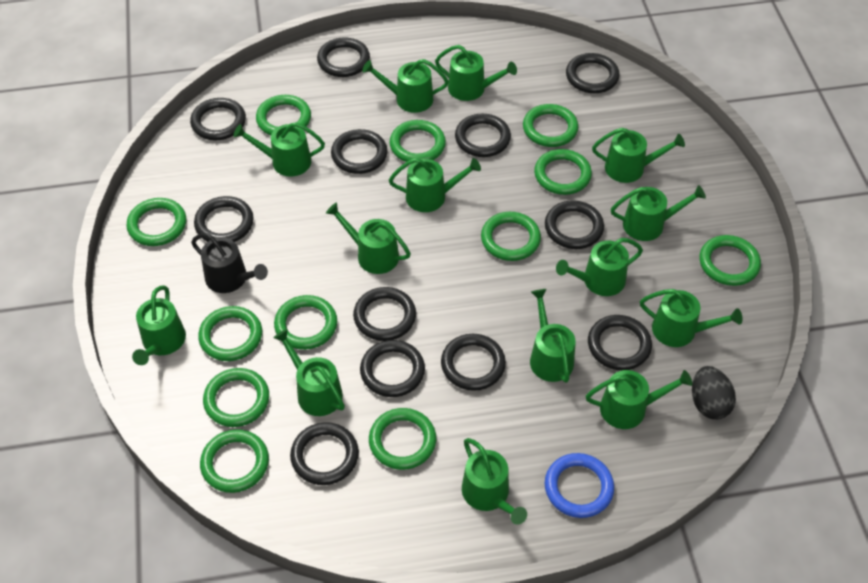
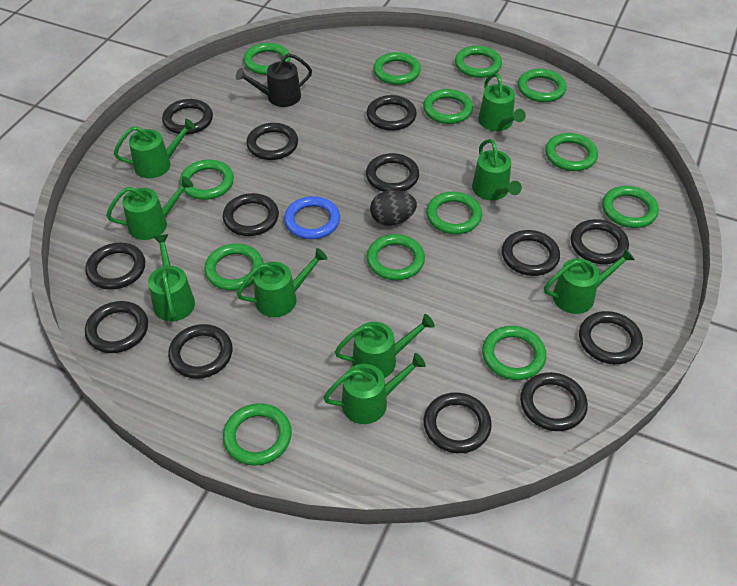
black ring: [190,98,246,141] [194,196,254,242] [290,422,359,485] [317,37,370,77] [331,129,388,174] [353,287,416,341] [360,340,425,397] [441,334,506,391] [455,114,511,157] [545,200,604,249] [566,53,619,93] [588,315,652,370] = 12 -> [85,243,145,290] [85,301,148,353] [162,99,213,135] [168,324,233,379] [223,193,279,236] [246,123,298,160] [366,153,419,192] [367,95,417,131] [423,392,492,453] [502,230,560,276] [520,372,588,431] [571,219,629,264] [579,311,643,364] = 13
green ring: [127,198,186,246] [198,306,262,361] [200,429,269,493] [203,368,269,427] [256,95,311,135] [274,295,337,350] [369,408,436,470] [390,120,446,162] [481,212,541,261] [523,104,578,147] [534,149,592,195] [699,235,761,286] = 12 -> [180,160,234,200] [204,244,264,290] [223,403,292,466] [243,43,291,75] [367,234,425,280] [373,52,421,85] [423,89,473,124] [426,192,482,234] [455,46,502,78] [482,326,546,380] [518,69,567,102] [545,133,598,171] [602,186,659,228] = 13
green watering can: [132,286,186,365] [233,122,325,177] [273,329,345,416] [326,203,411,274] [362,59,449,113] [389,158,481,212] [435,45,517,101] [462,438,527,525] [530,289,576,383] [556,238,643,296] [586,370,692,429] [592,128,685,183] [611,185,706,241] [640,289,742,347] = 14 -> [106,176,193,240] [114,119,196,178] [148,234,195,321] [237,248,328,317] [324,353,426,424] [335,314,435,378] [472,139,522,200] [478,73,526,131] [544,248,635,314] = 9

